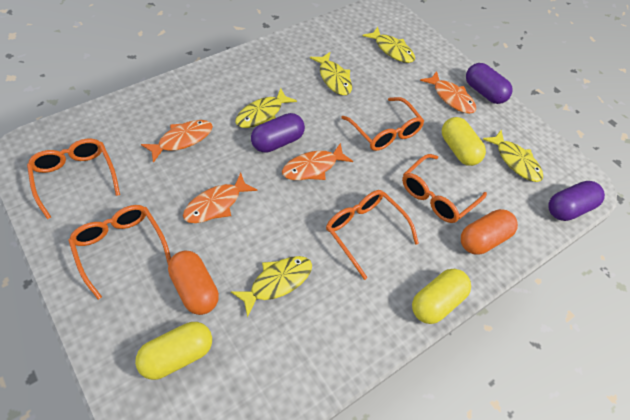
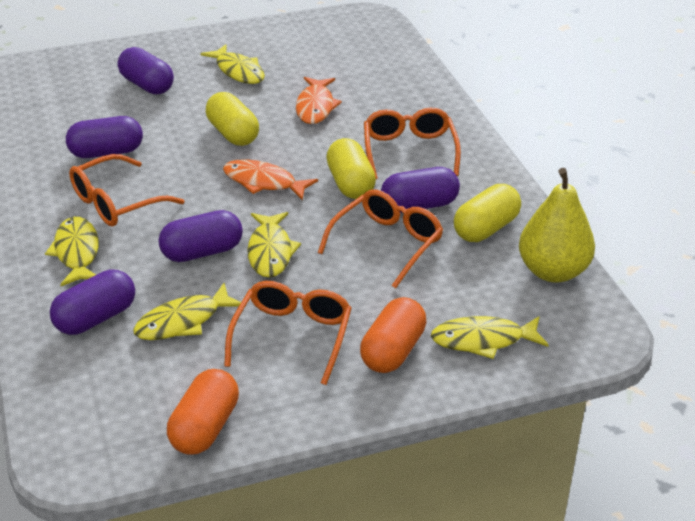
orange fish: [141,120,213,163] [183,173,257,223] [282,143,353,180] [420,71,476,114] = 4 -> [223,159,318,200] [296,77,342,124] = 2
orange glasses: [27,139,120,219] [68,205,171,300] [326,190,419,280] [341,97,424,151] [402,154,487,223] = 5 -> [69,154,184,227] [224,281,352,385] [318,189,443,288] [364,108,461,179] = 4
purple capsule: [251,113,305,153] [466,63,512,104] [548,181,605,221] = 3 -> [50,270,135,335] [66,116,143,158] [118,47,174,94] [158,210,243,262] [381,167,460,213] = 5
yellow pear: none = 0 -> [519,168,595,283] = 1

